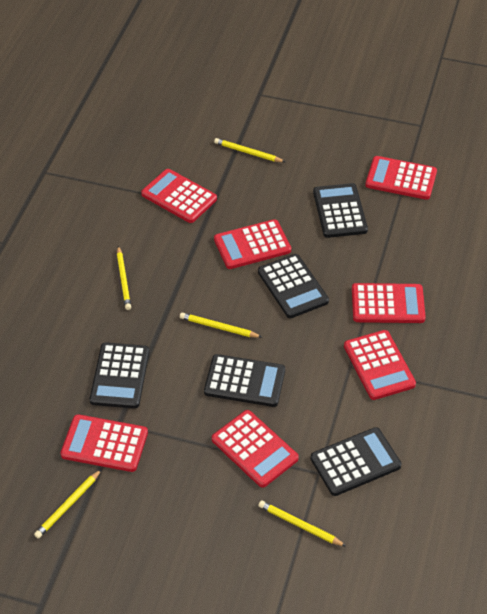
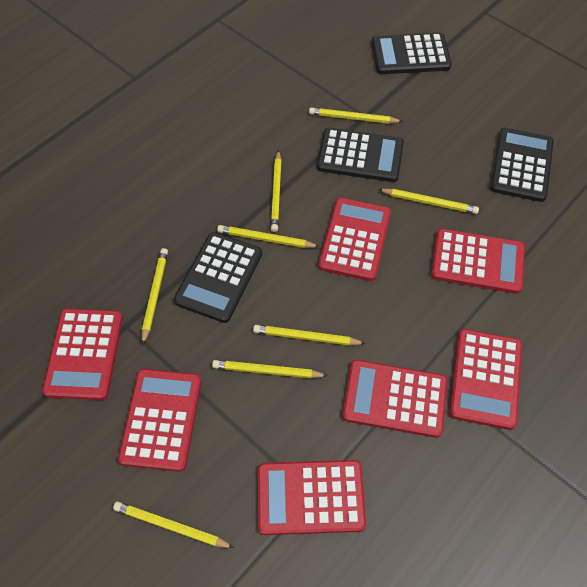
black calculator: [90,342,149,409] [204,354,285,407] [258,254,329,318] [311,427,401,496] [313,183,368,238] = 5 -> [174,232,262,323] [317,128,404,182] [372,32,452,74] [490,128,554,202] = 4
yellow pencil: [34,469,102,538] [117,246,131,310] [180,312,262,338] [214,138,285,162] [258,501,346,546] = 5 -> [113,502,234,548] [142,248,168,345] [212,360,328,378] [217,225,320,248] [253,325,366,345] [271,150,282,232] [309,108,403,124] [378,189,479,214] = 8

